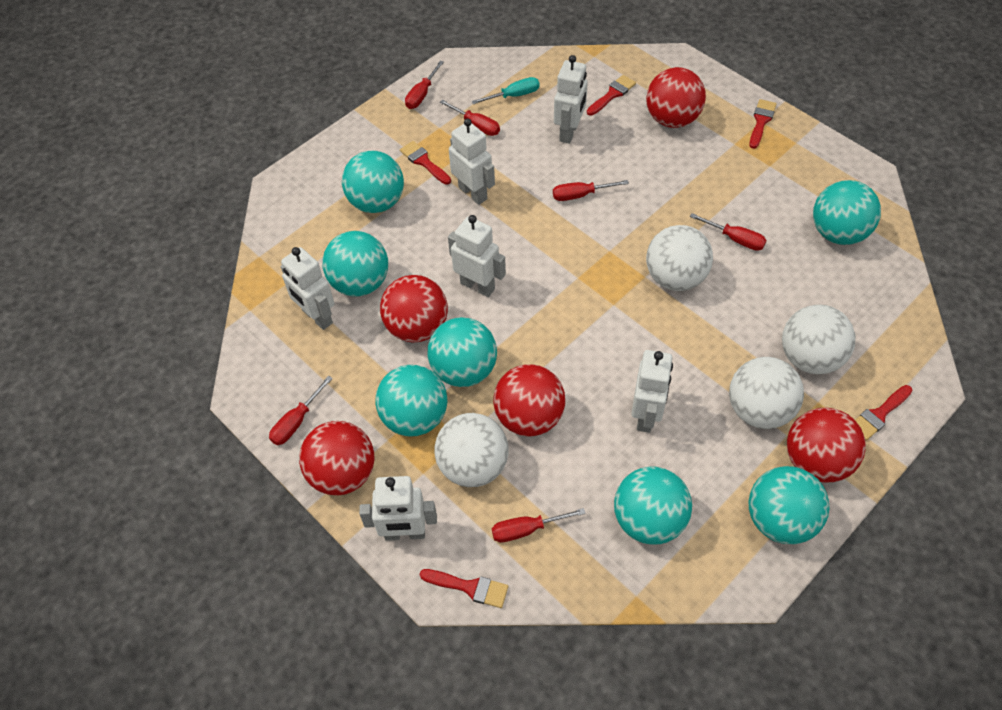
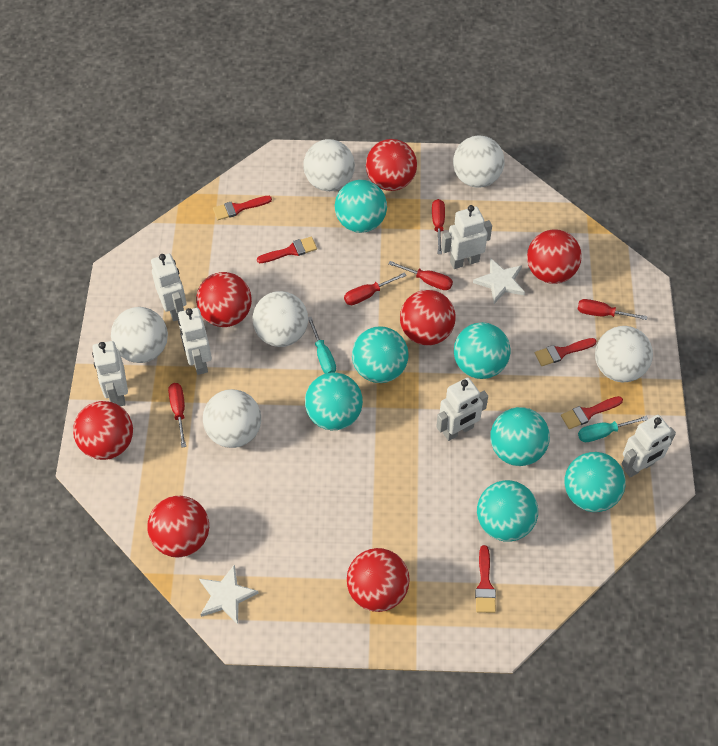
red ball: [299,421,375,495] [380,275,448,343] [493,364,565,436] [646,67,706,128] [787,408,866,483] = 5 -> [73,401,133,460] [147,496,209,558] [196,272,252,327] [347,548,410,612] [366,139,417,191] [400,290,456,345] [527,229,582,284] = 7
red screwdriver: [269,376,333,445] [405,61,444,109] [440,100,500,136] [492,508,586,542] [553,180,629,201] [690,213,767,251] = 6 -> [168,383,186,447] [344,272,407,305] [388,261,453,290] [432,199,445,254] [578,299,647,320] = 5
turquoise screwdriver: [472,77,540,104] = 1 -> [308,317,336,374] [578,416,648,442] = 2
white ball: [434,413,509,487] [646,225,713,291] [729,357,804,429] [782,305,855,375] = 4 -> [111,307,168,363] [203,389,261,448] [252,291,308,347] [304,139,355,191] [453,135,505,187] [595,326,653,382] = 6
white star: none = 0 -> [199,565,259,624] [473,258,525,304] = 2

